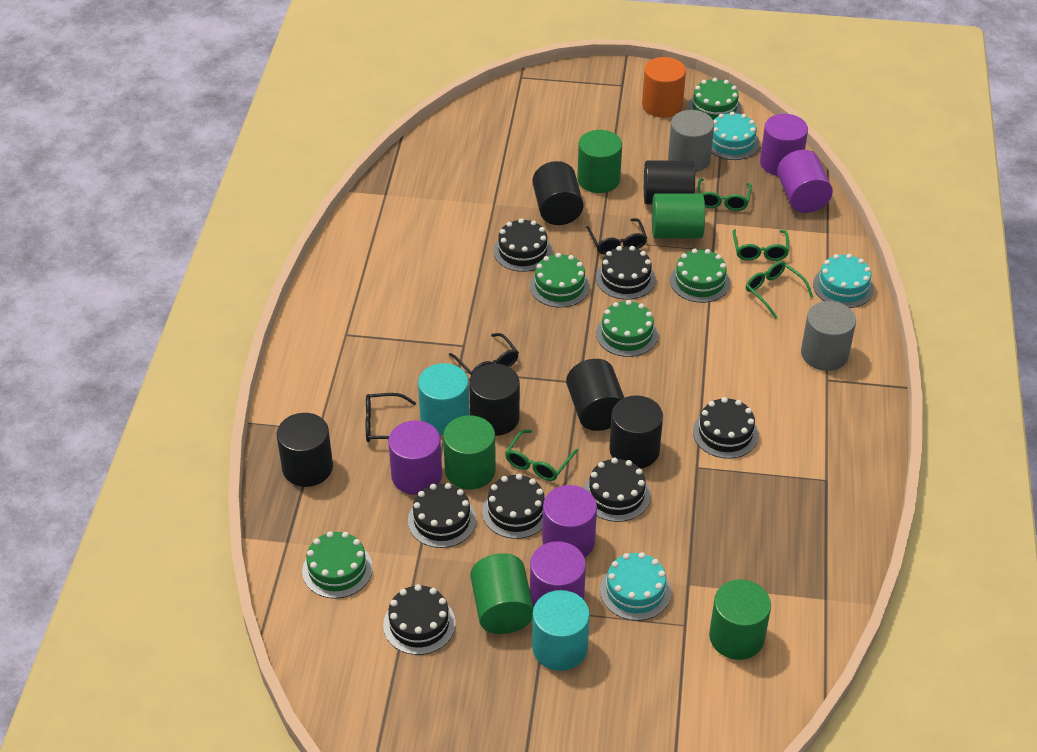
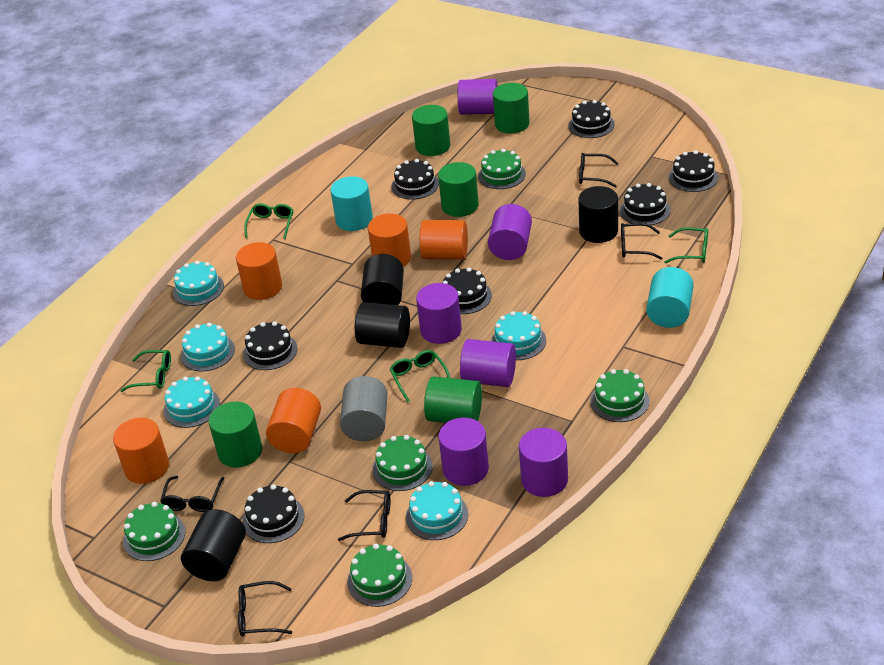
black cylinder: [277,413,333,487] [469,364,520,436] [532,161,584,225] [566,359,624,431] [609,395,663,469] [644,160,695,205] = 6 -> [181,509,246,581] [355,302,410,348] [361,254,404,305] [578,186,618,243] = 4
black glasses: [366,393,416,442] [449,333,519,375] [586,218,647,255] = 3 -> [160,476,224,512] [238,581,292,637] [338,490,390,541] [579,153,618,187] [621,223,662,260] = 5
grey cylinder: [668,110,714,172] [801,301,856,371] = 2 -> [340,376,388,441] = 1
orange cylinder: [642,57,686,118] = 1 -> [113,418,169,484] [236,242,282,300] [266,388,321,453] [368,213,411,267] [420,220,468,259] = 5
purple cylinder: [388,420,442,495] [530,541,586,608] [542,485,597,558] [760,114,808,176] [777,150,833,213] = 5 -> [416,283,462,344] [439,417,489,486] [458,79,498,115] [460,339,516,387] [488,204,532,260] [519,428,568,497] = 6
turquoise cake: [600,552,671,621] [711,111,760,160] [813,254,874,308] = 3 -> [164,376,220,428] [173,261,224,306] [181,323,235,371] [406,481,468,540] [491,311,546,360] = 5

